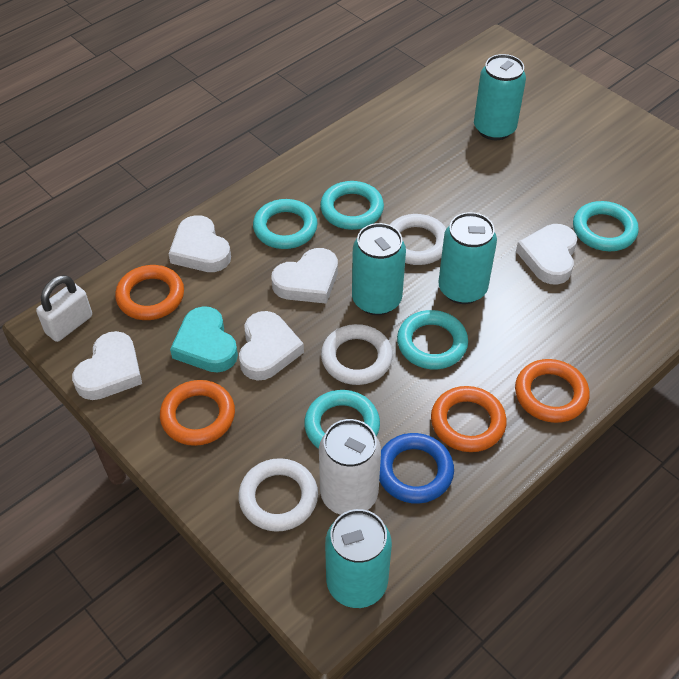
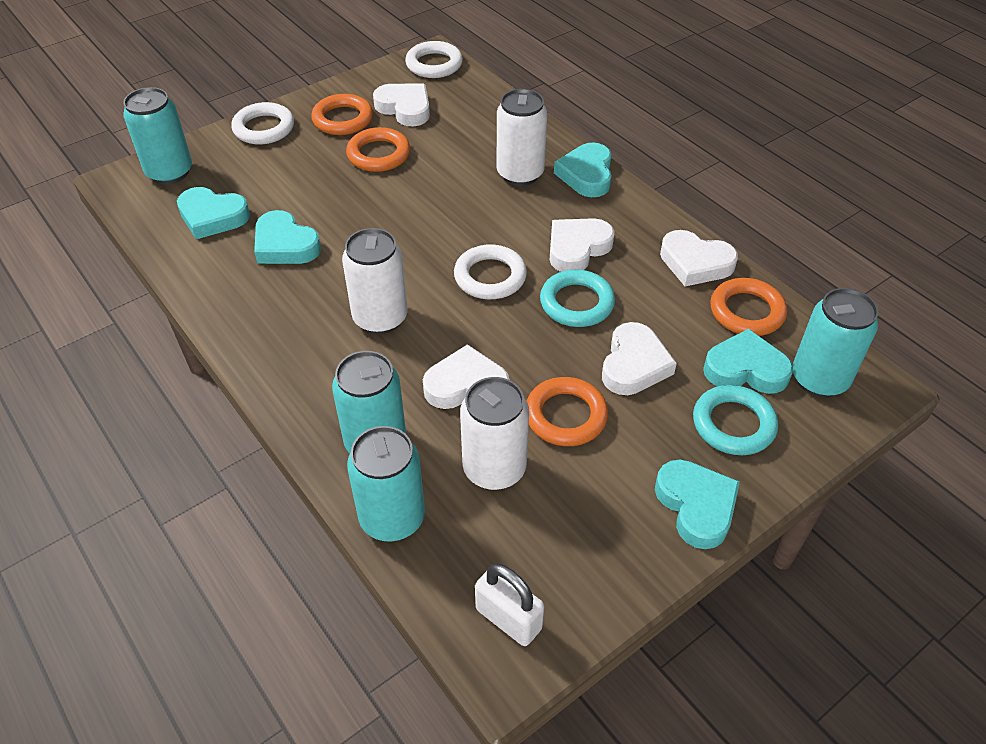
blue ring: [379,433,454,504] = 1 -> none = 0
turquoise heart: [170,306,238,373] = 1 -> [177,187,250,239] [254,210,321,264] [554,142,612,197] [655,460,740,549] [703,329,793,394] = 5
turquoise ring: [253,199,317,249] [304,390,380,449] [320,181,384,230] [397,310,468,369] [573,201,639,251] = 5 -> [540,270,615,327] [693,385,778,455] = 2
white can: [319,419,381,515] = 1 -> [342,228,408,334] [460,377,529,490] [497,89,547,186] = 3

